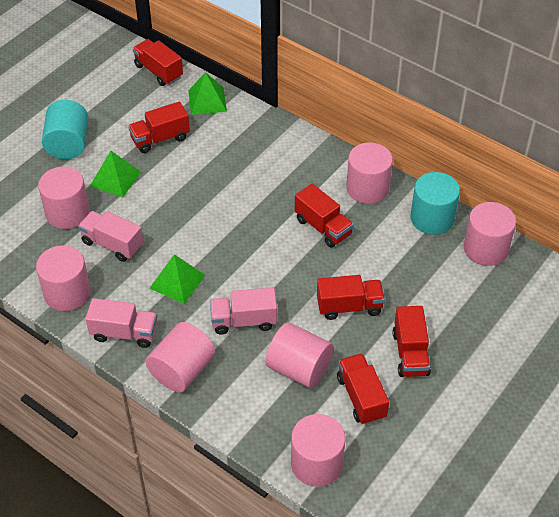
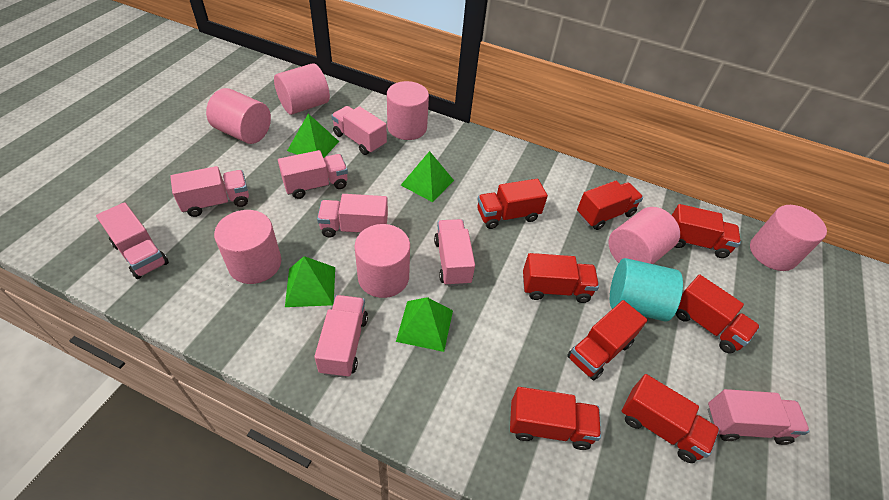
green pyramid: [90,151,141,197] [150,254,205,304] [188,72,227,115] = 3 -> [285,256,335,307] [287,114,339,158] [396,297,453,352] [401,151,454,202] = 4
pink truck: [78,211,143,262] [85,298,157,348] [210,288,277,335] = 3 -> [96,202,169,279] [170,166,249,217] [278,150,348,199] [314,295,368,378] [317,194,388,238] [331,106,387,155] [434,219,475,286] [708,389,810,445] = 8
red truck: [128,101,190,153] [133,39,183,86] [295,184,353,248] [317,275,385,320] [337,353,389,425] [393,306,431,377] = 6 -> [477,179,548,229] [510,387,601,450] [523,253,599,303] [567,300,647,380] [577,181,643,230] [622,374,720,463] [672,204,741,258] [676,275,760,353] = 8
turquoise cylinder: [42,100,88,159] [410,172,460,235] = 2 -> [610,258,683,322] = 1

